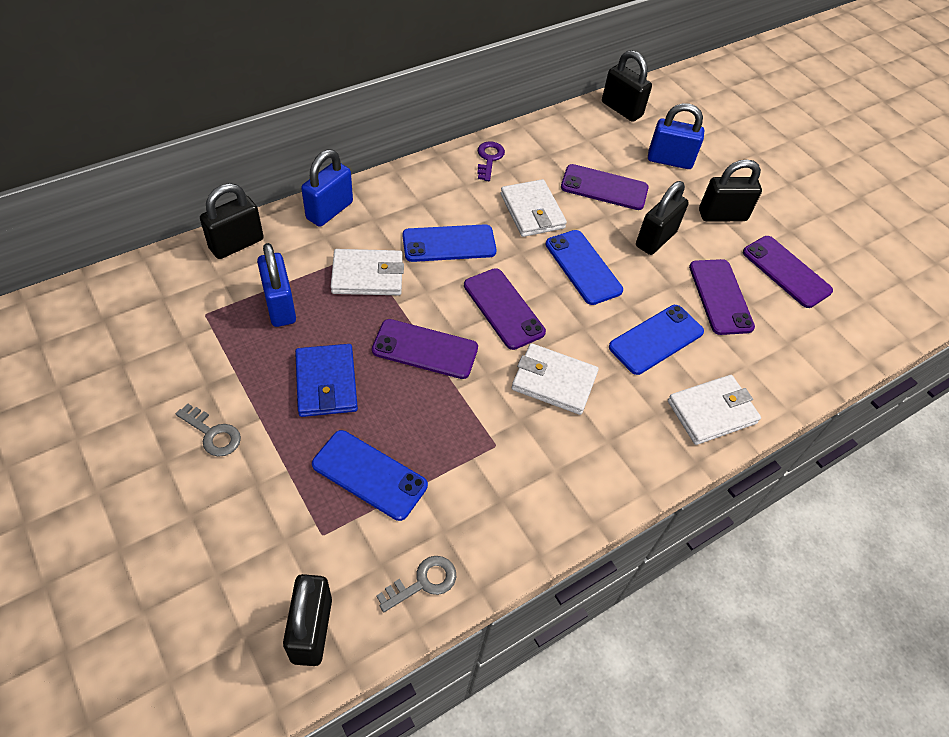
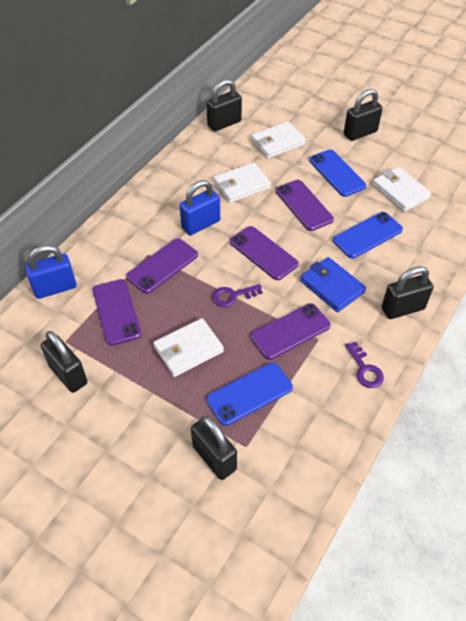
blue padlock: [257,243,296,327] [301,149,353,227] [648,103,704,169] = 3 -> [25,245,77,299] [180,180,220,235] = 2
blue phone: [312,430,428,521] [403,224,497,262] [545,230,623,305] [609,305,704,375] = 4 -> [206,362,293,426] [309,149,366,197] [333,212,403,259] = 3
grey key: [175,404,241,456] [376,556,456,612] = 2 -> none = 0
purple key: [477,142,505,181] = 1 -> [212,284,263,307] [345,342,384,388] = 2

